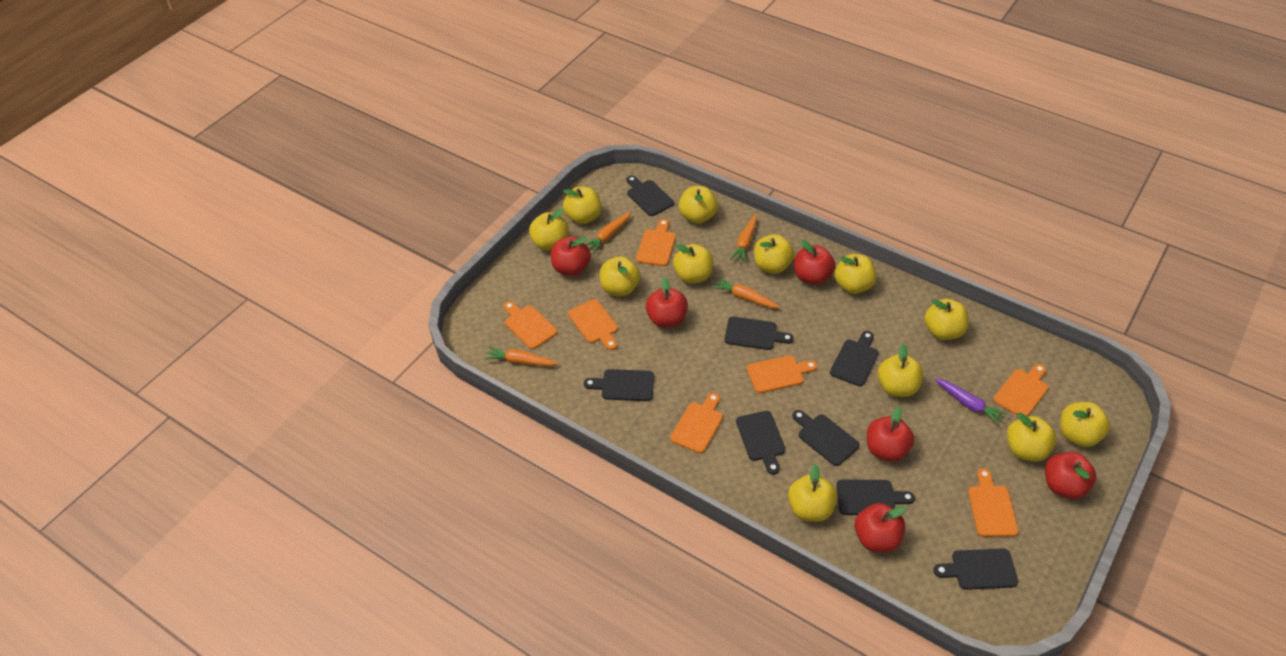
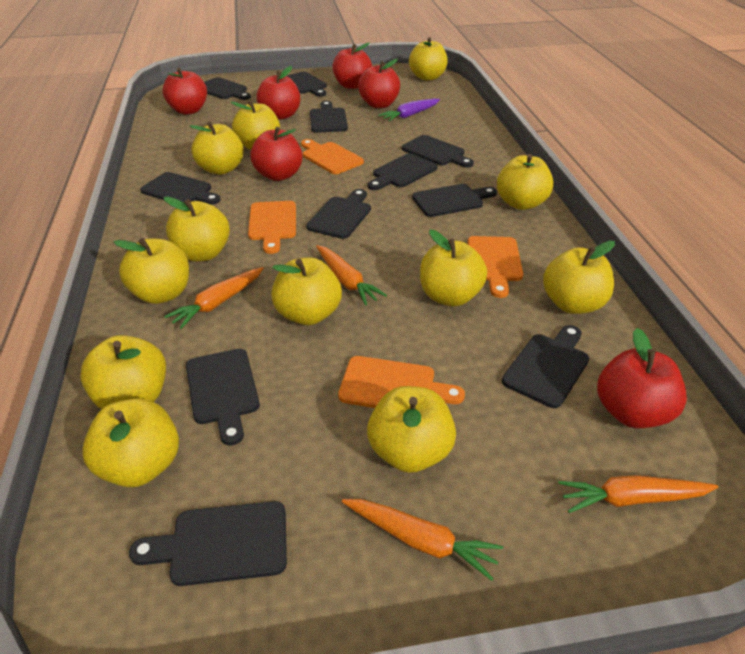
black cutting board: [584,369,654,401] [627,176,674,216] [724,317,794,350] [736,411,786,475] [792,410,860,466] [830,331,879,386] [836,479,915,515] [933,549,1018,590] = 8 -> [129,501,287,586] [140,172,221,204] [186,349,260,446] [204,77,251,100] [287,72,327,97] [306,189,371,239] [310,101,348,133] [368,153,437,190] [402,135,474,168] [412,184,497,217] [502,325,589,408] = 11
orange cutting board: [503,301,557,349] [568,299,618,350] [636,219,676,266] [670,393,723,453] [747,355,817,393] [968,468,1018,537] [993,364,1048,416] = 7 -> [248,201,296,254] [301,139,364,174] [338,356,465,408] [468,236,523,298] = 4

